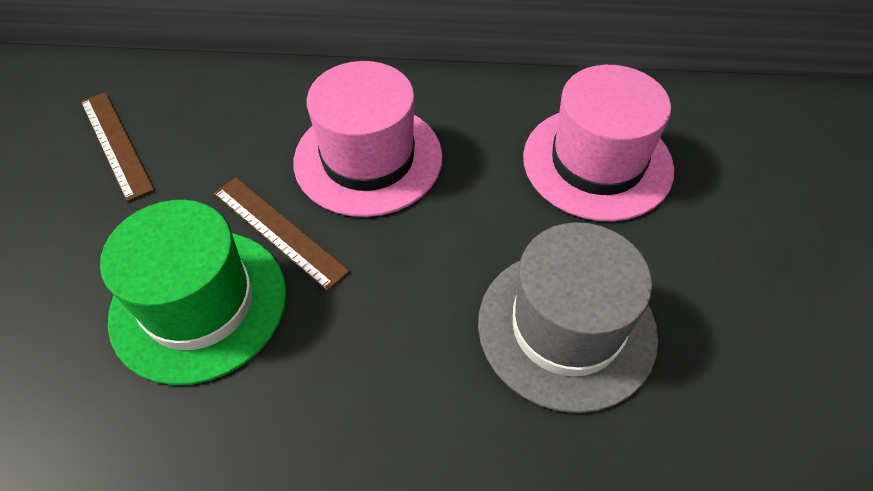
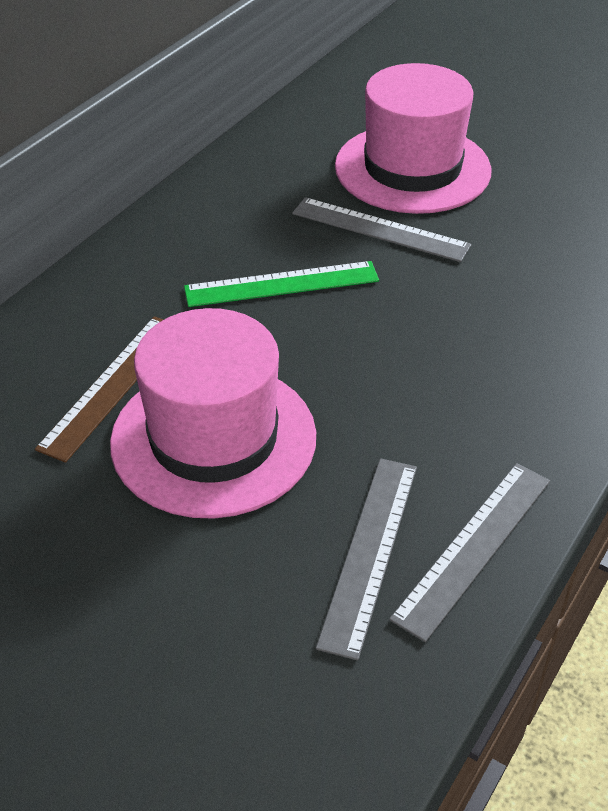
brown ruler: [81,92,154,202] [214,177,350,291] = 2 -> [35,316,164,463] = 1
green hat: [100,200,287,385] = 1 -> none = 0
green ruler: none = 0 -> [184,261,379,307] = 1
grey hat: [478,222,658,413] = 1 -> none = 0
grey ruler: none = 0 -> [292,197,472,262] [316,458,417,660] [389,463,550,642] = 3

